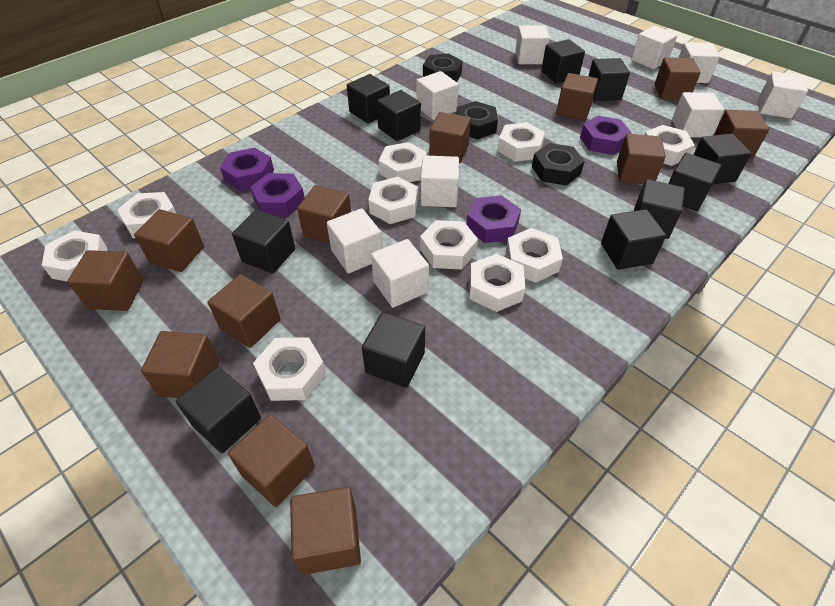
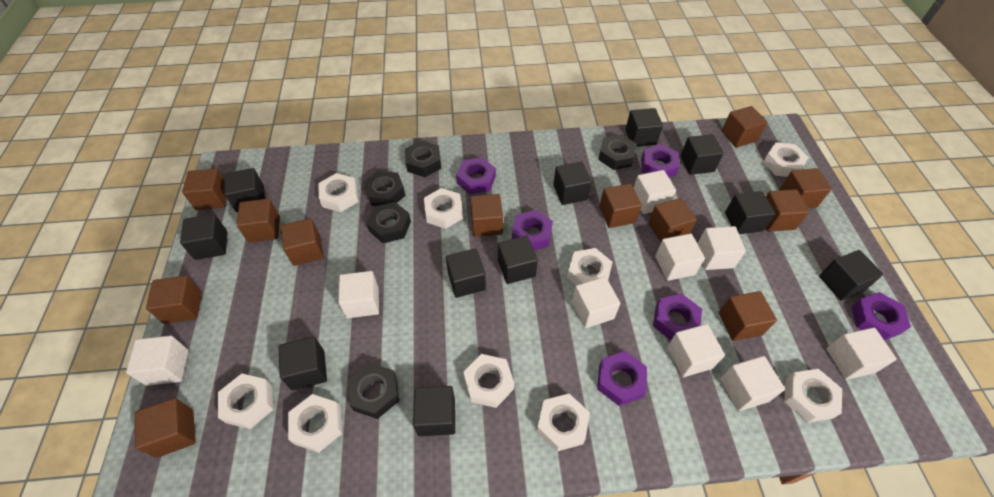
black nut: [423,54,463,82] [456,101,498,139] [532,143,585,186] = 3 -> [348,363,399,419] [364,171,406,206] [366,202,411,243] [405,140,441,177] [598,134,637,170] = 5
purple nut: [220,148,274,191] [250,173,305,216] [466,195,521,243] [580,116,631,155] = 4 -> [456,157,496,195] [512,210,553,250] [597,351,647,406] [641,144,680,178] [653,294,702,341] [852,292,911,341] = 6
white nut: [42,230,108,281] [117,192,177,238] [253,337,326,401] [368,177,418,224] [379,142,427,182] [420,220,478,270] [469,254,525,312] [497,122,545,162] [506,228,563,283] [645,125,695,166] = 10 -> [218,373,273,429] [288,394,342,453] [319,173,359,212] [424,188,463,229] [463,354,514,408] [537,394,590,452] [567,248,613,286] [763,142,809,177] [784,369,842,423] = 9

